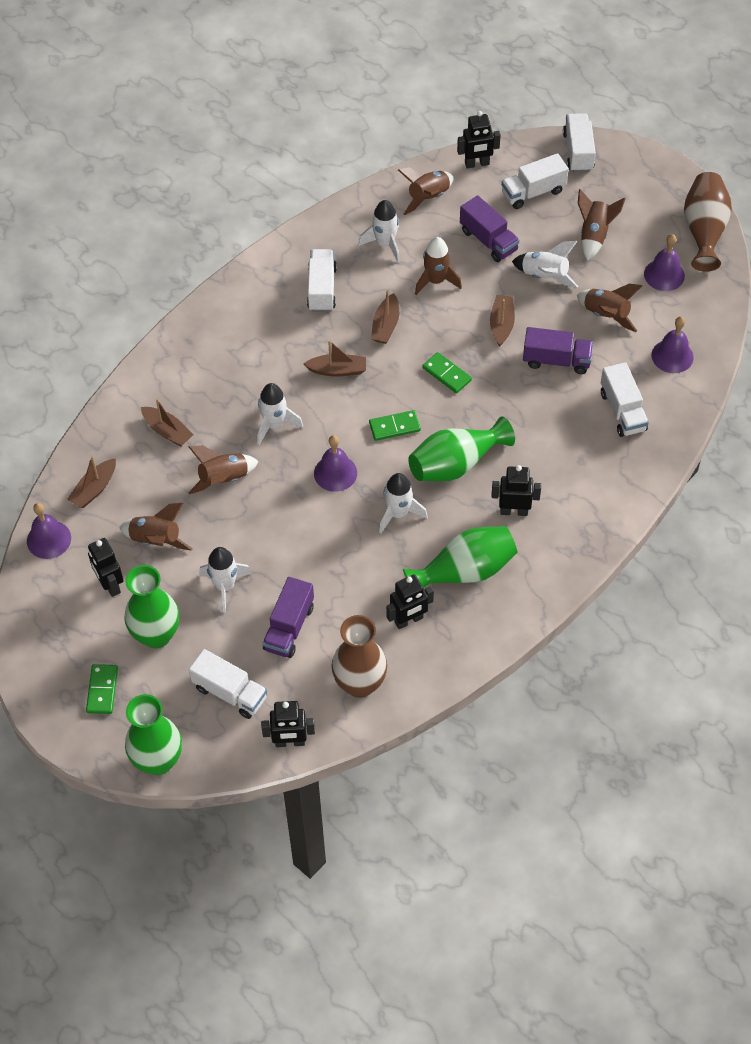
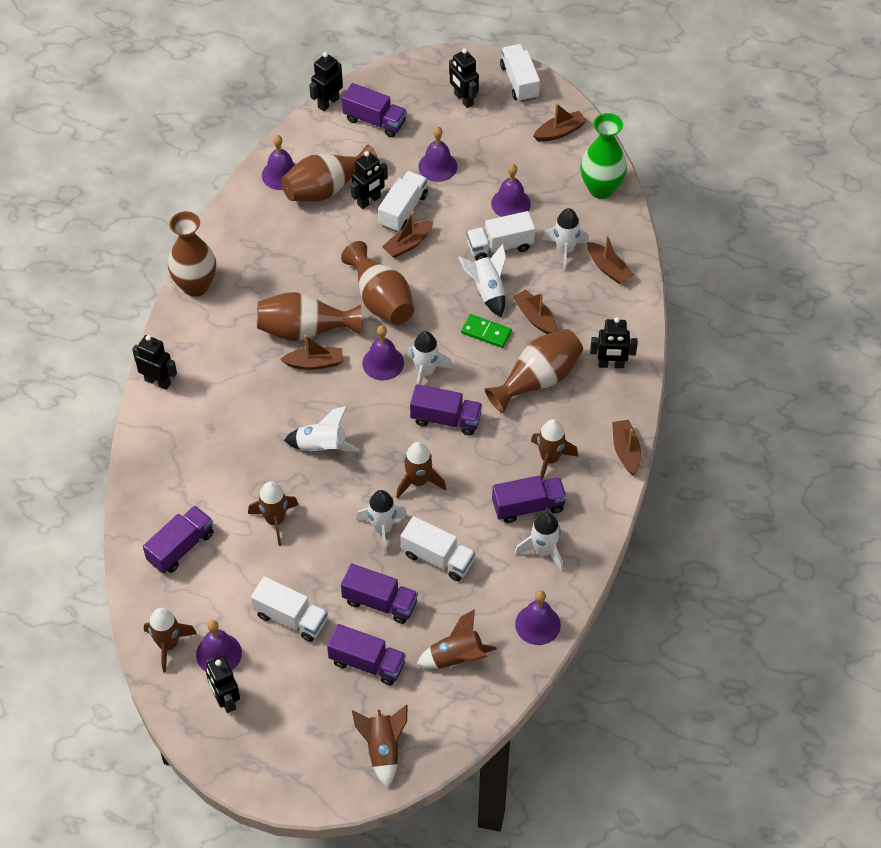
black robot: [88,538,124,597] [261,701,315,747] [386,574,434,629] [457,111,501,168] [491,465,541,516] = 5 -> [132,335,177,390] [205,656,240,713] [309,52,343,111] [351,151,388,209] [449,48,479,108] [590,317,638,368] = 6
brown boat: [67,456,116,508] [141,399,194,447] [304,340,366,377] [371,290,399,344] [490,295,515,346] = 5 -> [280,335,343,370] [382,211,433,258] [513,289,557,334] [533,103,587,142] [587,235,634,284] [612,420,641,475] = 6
brown vase: [332,615,387,698] [684,172,732,272] = 2 -> [168,211,216,297] [257,292,361,341] [281,145,378,202] [341,241,414,325] [485,329,583,413] = 5
green domino: [86,664,118,714] [369,410,421,441] [422,352,472,393] = 3 -> [461,314,512,348] = 1
green vase: [124,565,179,648] [125,694,182,775] [403,526,517,589] [408,416,515,481] = 4 -> [580,113,627,199] = 1
purple bell: [27,503,71,559] [314,435,357,492] [644,234,685,291] [652,316,694,373] = 4 -> [196,620,242,672] [262,135,296,190] [362,325,404,380] [418,127,457,182] [491,164,531,217] [515,590,561,645] = 6
purple truck: [263,577,314,658] [460,195,520,262] [523,327,593,374] = 3 -> [143,506,214,573] [327,624,406,685] [341,563,418,624] [342,83,407,137] [410,384,482,435] [492,475,567,523] = 6
white rocket: [199,547,252,613] [257,383,303,445] [359,200,400,263] [379,473,428,534] [512,241,578,288] = 5 -> [284,406,360,452] [356,490,407,555] [407,331,453,385] [458,244,506,317] [515,512,563,572] [542,208,589,272] = 6

